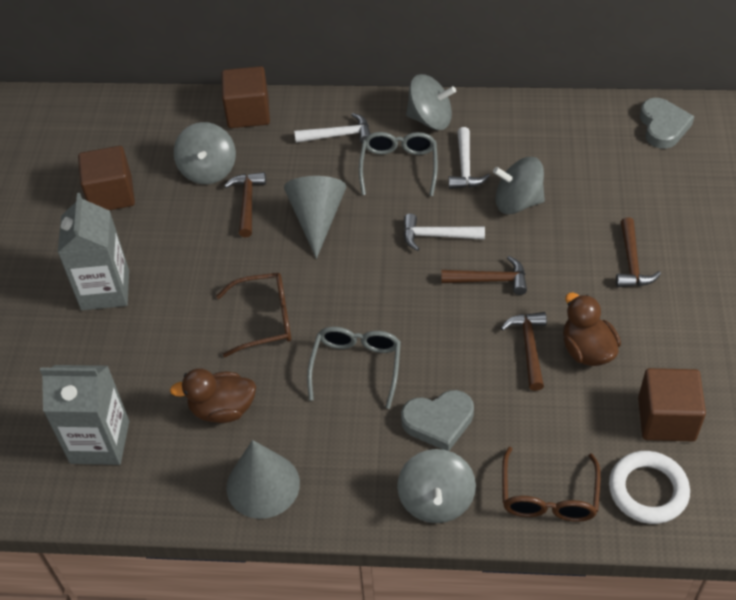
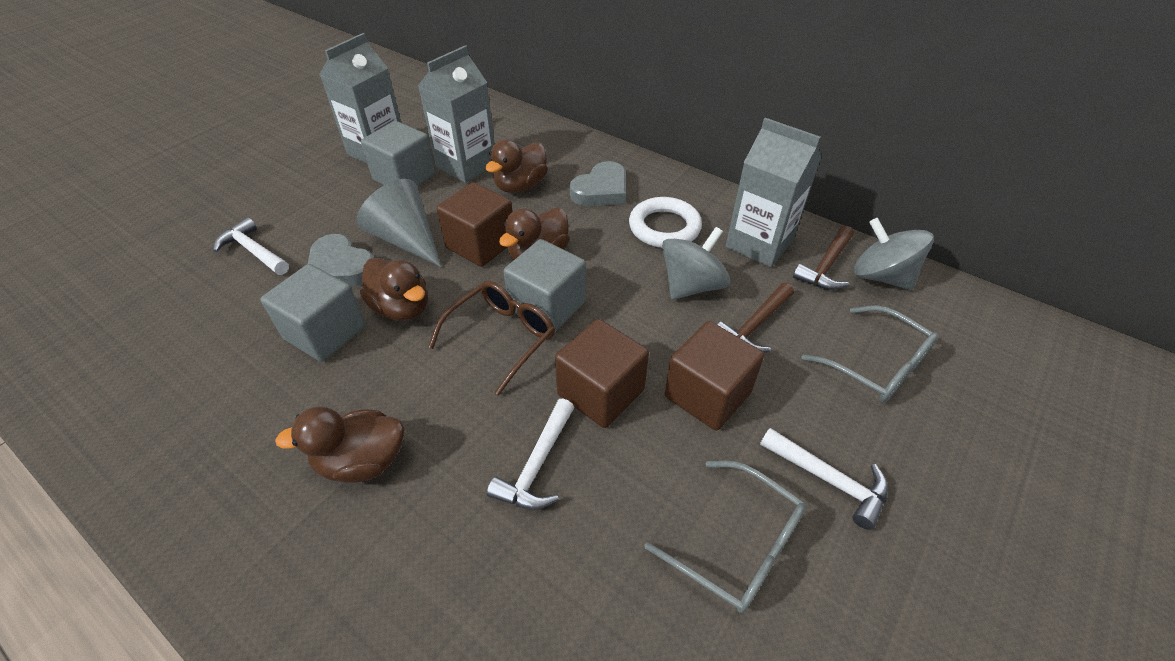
brown duck: [170,368,256,423] [563,293,621,366] = 2 -> [275,406,404,483] [360,258,428,321] [485,139,548,193] [499,208,570,260] = 4
brown glasses: [216,273,291,357] [502,447,601,522] = 2 -> [428,281,555,395] = 1
brown hammer: [224,172,266,237] [441,256,527,295] [501,312,547,391] [616,217,661,287] = 4 -> [717,283,794,353] [793,226,854,290] = 2
grey carton: [40,365,129,465] [58,193,129,310] = 2 -> [320,33,401,164] [418,45,495,183] [726,118,822,267] = 3
grey cone: [227,440,300,519] [284,176,346,259] = 2 -> [357,179,441,267] = 1
grey cube: none = 0 -> [260,264,366,362] [361,121,436,186] [503,239,586,331] = 3
grey spinning top: [174,122,236,184] [397,449,476,523] [406,74,456,130] [493,157,545,214] = 4 -> [662,227,730,300] [854,218,934,290] = 2

